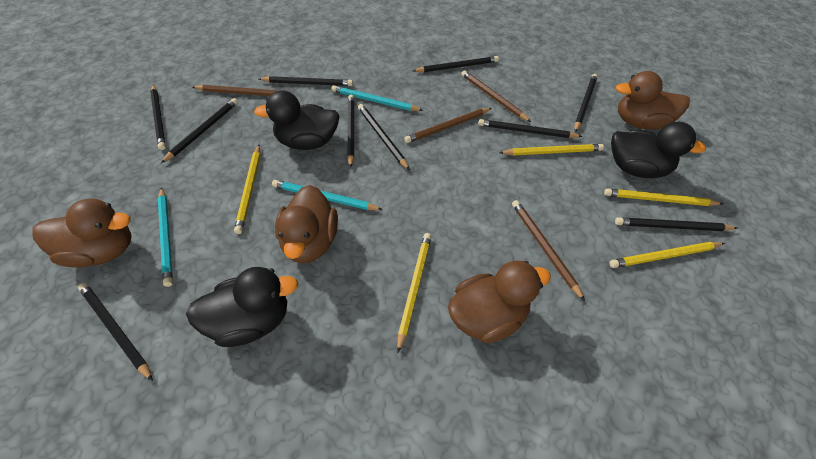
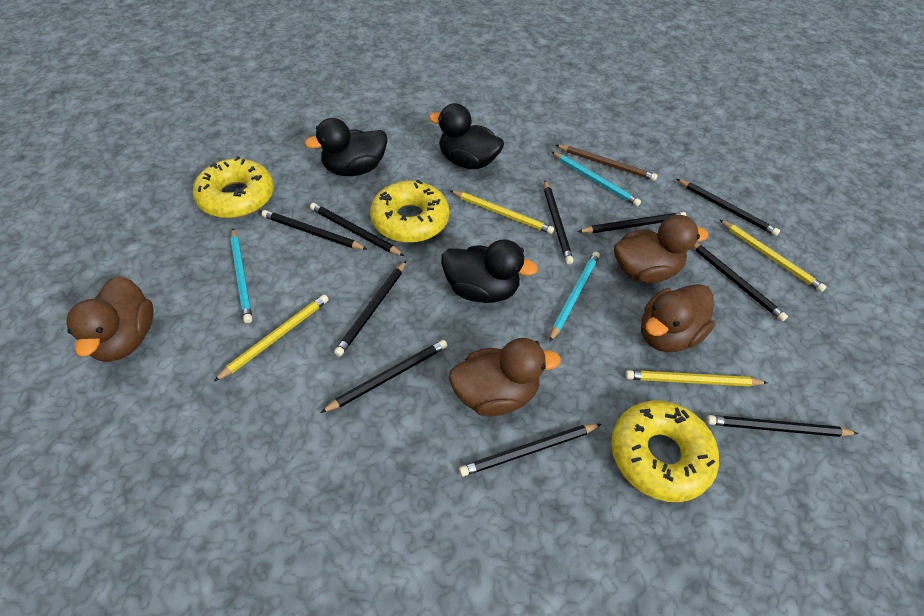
brown pencil: [193,85,280,96] [404,108,492,143] [461,70,531,122] [512,200,585,301] = 4 -> [556,145,658,181] = 1
yellow donut: none = 0 -> [193,156,274,218] [370,180,449,243] [611,400,719,502] = 3
yellow pencil: [234,145,260,234] [397,233,431,353] [499,144,604,156] [604,188,723,206] [609,242,725,268] = 5 -> [213,294,329,382] [450,191,554,234] [625,370,768,387] [719,219,826,292] = 4

